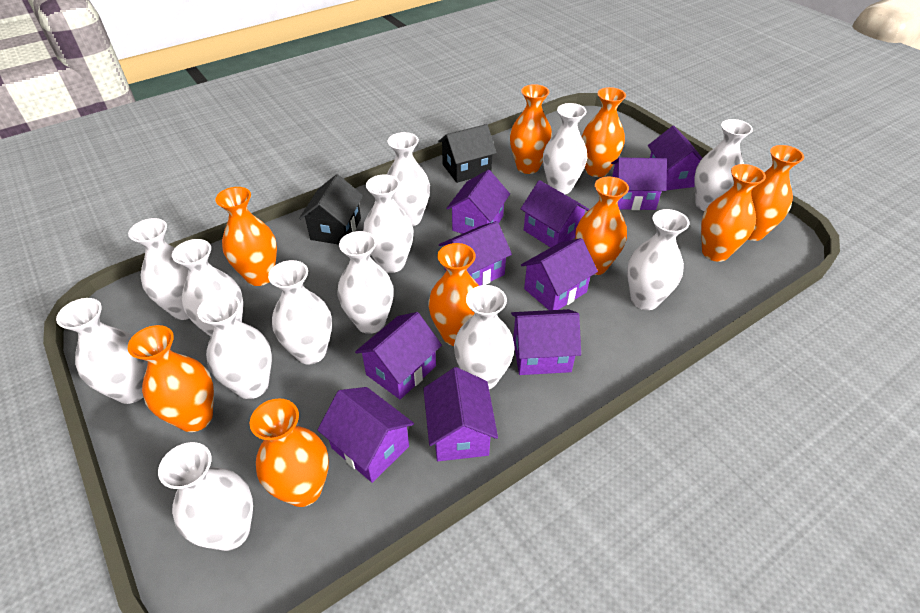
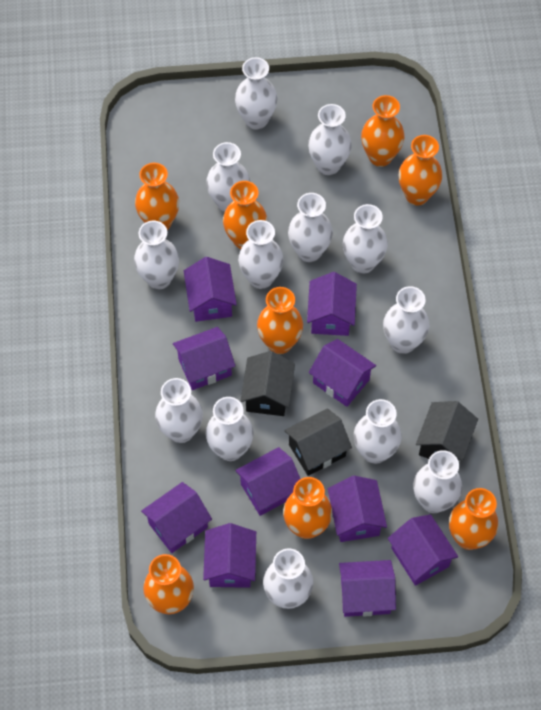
black house: [299,174,363,245] [438,124,497,183] = 2 -> [240,351,295,416] [284,408,352,476] [416,401,478,461] = 3
orange vase: [128,325,214,432] [215,187,277,286] [250,399,329,507] [428,243,479,346] [510,84,552,174] [575,177,629,275] [582,87,626,177] [701,164,766,262] [748,145,804,241] = 9 -> [135,163,179,230] [143,554,194,614] [223,181,267,249] [257,287,303,354] [283,477,332,539] [361,95,405,167] [399,135,442,206] [449,488,499,550] = 8

